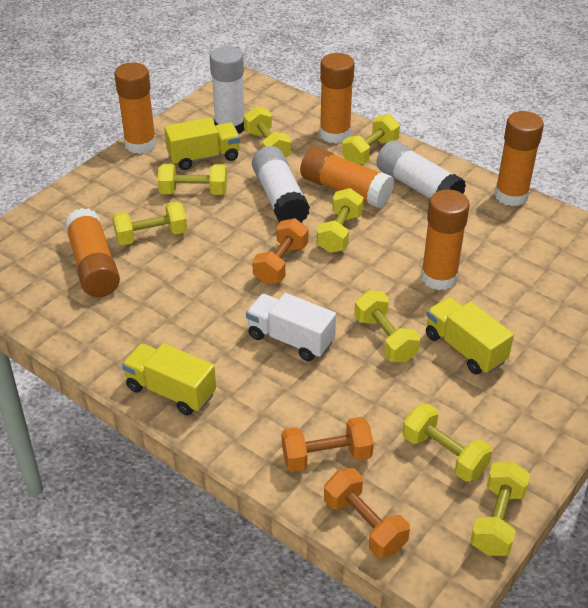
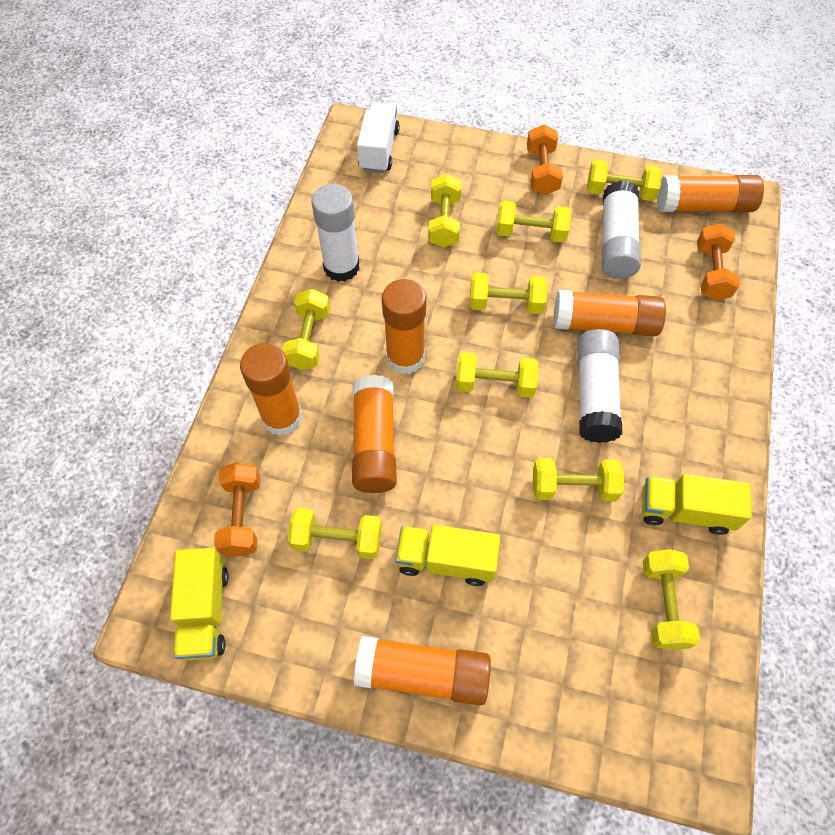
yellow dumbbell: [112,201,187,245] [158,164,227,195] [244,106,291,157] [317,188,364,253] [342,114,400,165] [354,290,420,363] [402,403,492,482] [470,462,530,556] = 8 -> [283,289,330,370] [288,508,382,559] [428,174,461,248] [456,352,538,398] [469,273,547,314] [496,200,571,243] [533,458,624,501] [587,160,662,201] [642,549,700,650] = 9

